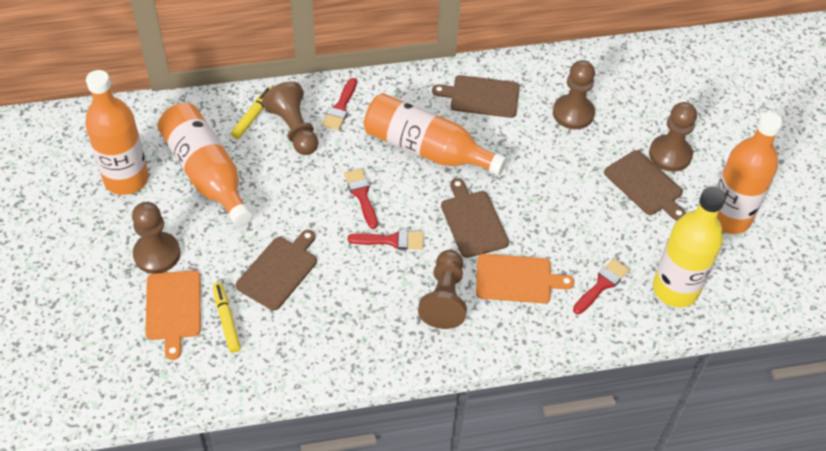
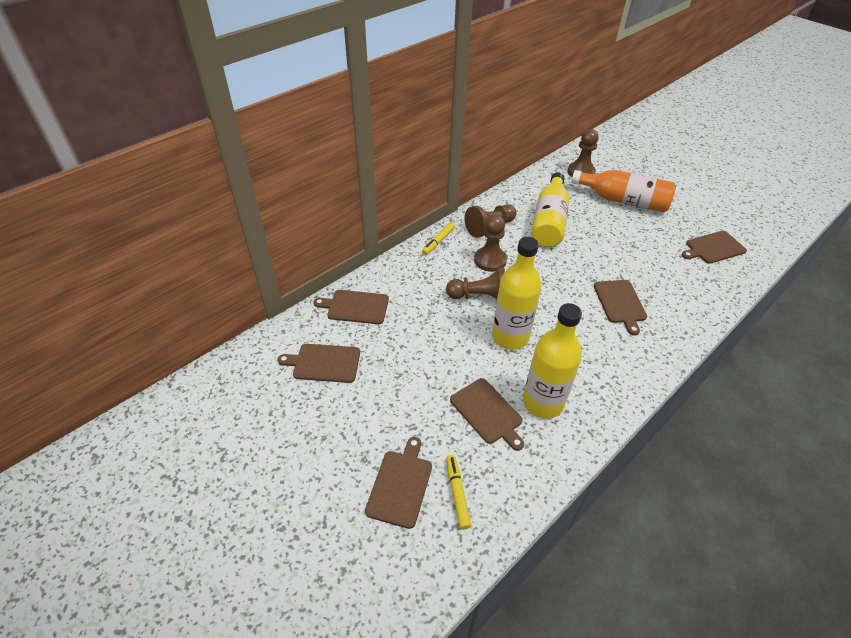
brown cutting board: [236,230,317,310] [432,75,520,118] [441,178,509,258] [604,150,686,221] = 4 -> [277,344,360,383] [313,290,389,324] [365,437,432,529] [450,378,524,451] [594,280,647,335] [681,231,747,264] = 6
brown pawn: [132,202,181,274] [262,81,318,155] [418,250,467,329] [553,60,595,129] [649,102,697,172] = 5 -> [446,267,505,299] [465,204,516,238] [474,214,507,272] [567,129,599,177] = 4
orange bottle: [85,70,149,195] [158,103,252,226] [364,93,507,175] [716,112,783,234] = 4 -> [571,170,676,212] = 1
orange cutting board: [145,270,201,360] [476,254,574,303] = 2 -> none = 0
red brush: [322,78,357,130] [344,168,378,229] [348,230,424,250] [573,258,629,314] = 4 -> none = 0
yellow bottle: [653,186,726,307] = 1 -> [492,237,541,350] [523,303,582,419] [531,172,570,247] = 3

